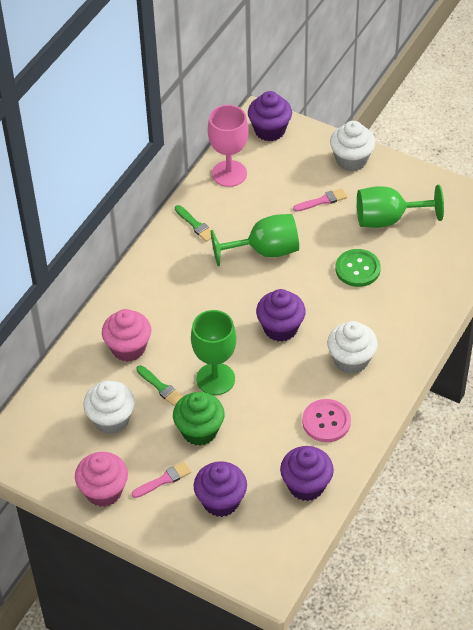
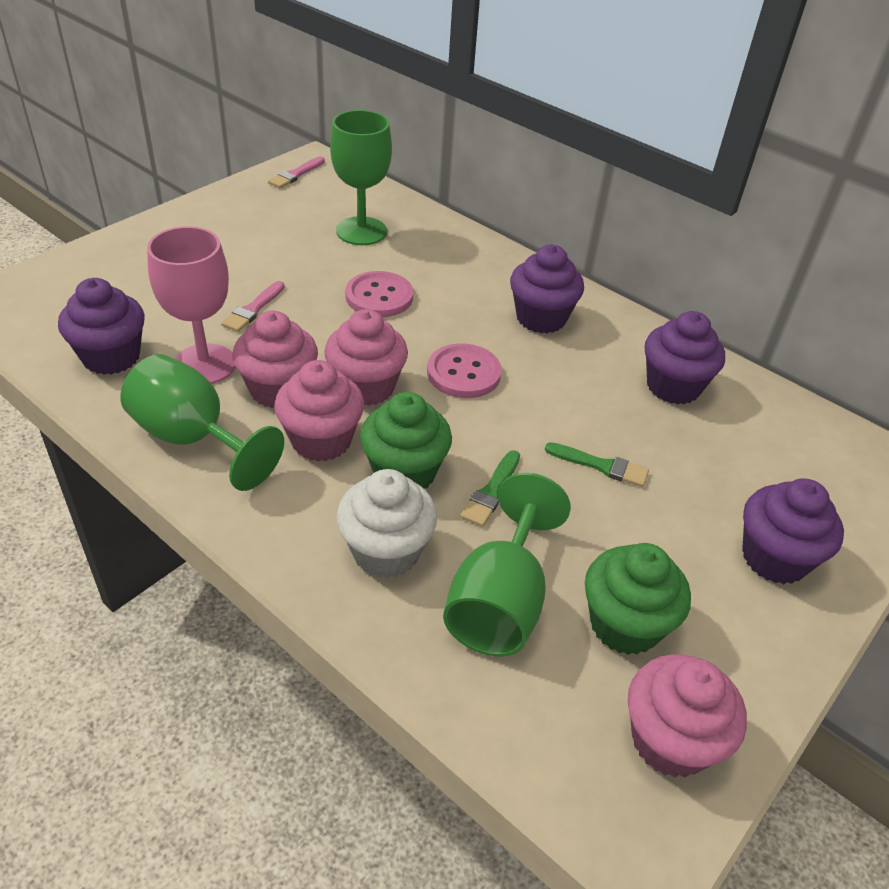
green button: [335,249,381,287] = 1 -> none = 0
green cupcake: [173,392,225,446] = 1 -> [360,392,452,488] [585,543,691,655] = 2
pink button: [302,399,351,442] = 1 -> [345,271,413,317] [427,344,502,398] = 2
pink cupcake: [75,452,128,507] [102,309,151,362] = 2 -> [233,311,318,408] [274,360,364,462] [324,309,408,406] [628,654,747,778] = 4
white cupcake: [83,381,135,434] [327,321,378,374] [330,121,375,171] = 3 -> [337,469,437,578] = 1

